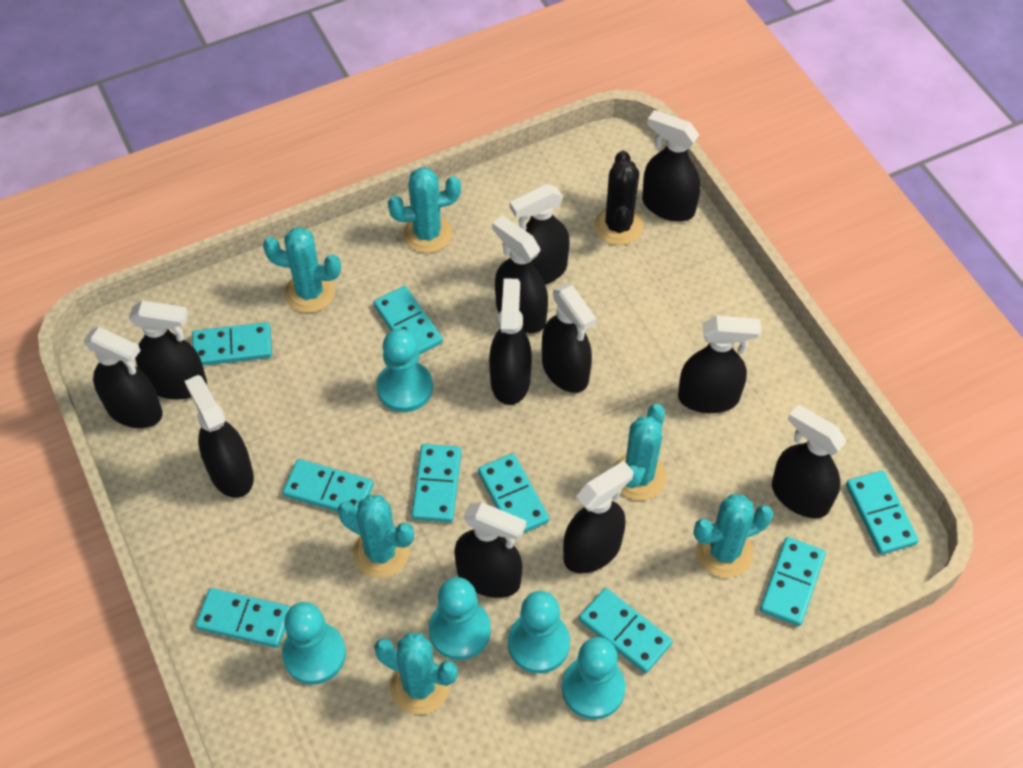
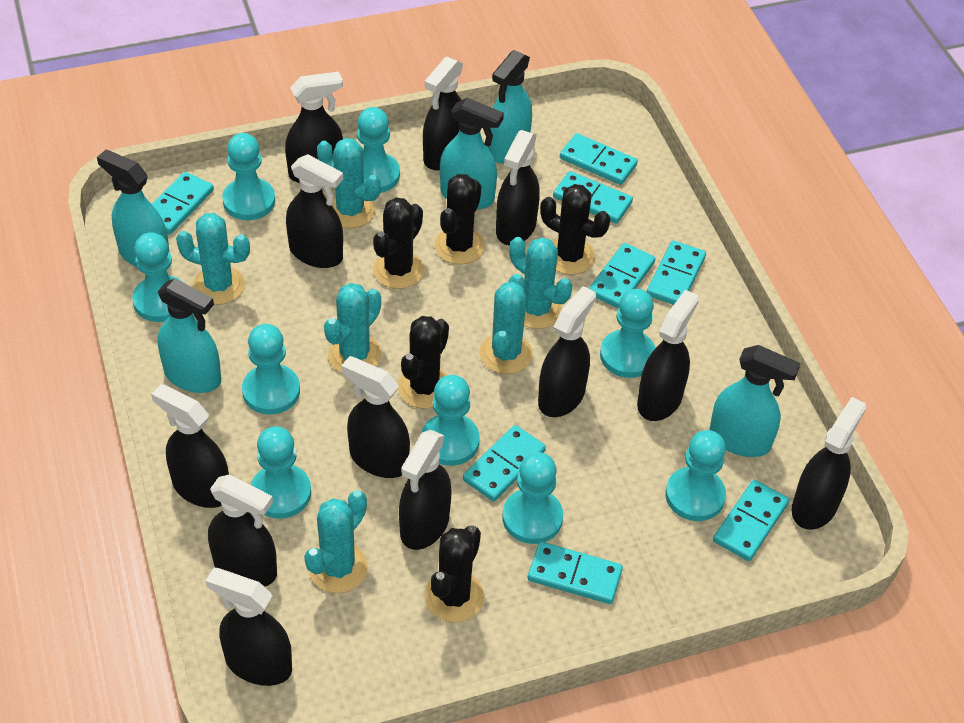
black cactus: [594,151,644,245] = 1 -> [373,197,424,289] [398,316,449,409] [425,525,484,622] [434,174,485,264] [540,184,610,275] = 5
turquoise domino: [192,322,272,365] [195,588,291,648] [283,459,374,512] [373,286,443,355] [411,444,461,523] [478,453,549,533] [579,588,673,673] [760,537,826,626] [846,470,919,555] = 9 -> [152,172,214,234] [463,425,546,501] [528,542,623,604] [553,171,633,224] [560,133,638,185] [589,243,656,308] [647,240,706,305] [713,480,789,561] = 8
turquoise pawn: [282,602,346,685] [377,329,433,412] [429,577,491,660] [508,591,570,673] [562,637,625,720] = 5 -> [132,232,182,322] [222,133,275,220] [242,324,300,415] [251,426,311,519] [357,107,400,193] [421,375,479,466] [502,452,563,544] [600,289,656,378] [665,430,726,521] = 9
turquoise spray bottle: none = 0 -> [97,150,169,267] [157,278,221,393] [440,98,504,210] [487,50,532,164] [709,345,801,457] = 5

